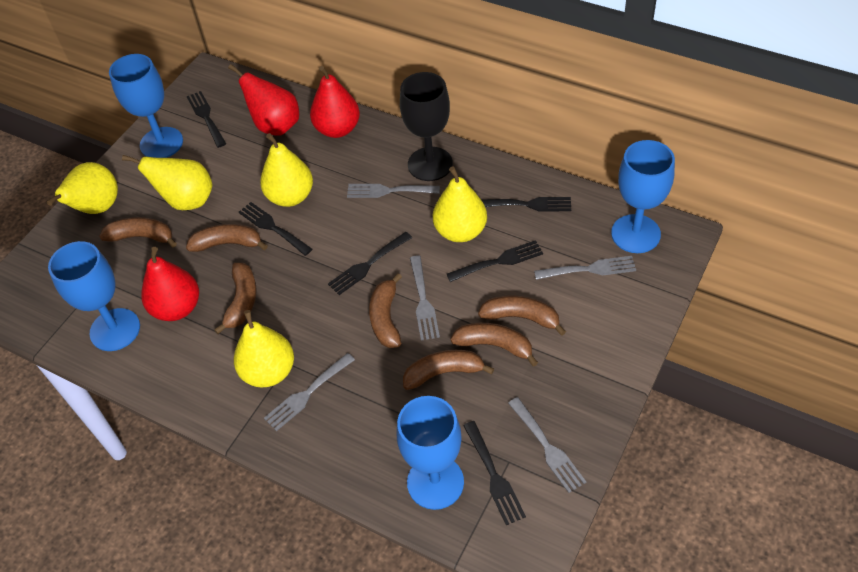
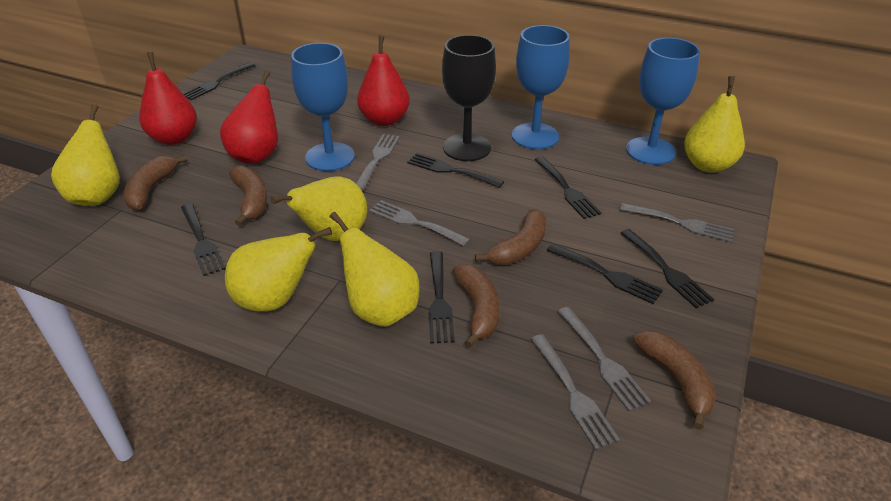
black fork: [186,91,226,148] [239,202,312,256] [328,232,412,295] [447,240,543,282] [463,421,526,525] [482,197,571,212] = 6 -> [181,204,225,276] [183,62,256,100] [407,153,504,188] [428,251,455,343] [535,156,601,219] [547,243,663,304] [620,229,714,308] = 7
blue goblet: [48,241,140,351] [109,54,183,158] [397,396,464,510] [611,140,675,253] = 4 -> [291,43,355,171] [512,25,570,149] [626,38,700,165] = 3
brown banana: [99,217,177,248] [186,224,268,252] [214,263,257,334] [369,273,402,348] [403,350,494,390] [450,323,538,367] [478,295,566,336] = 7 -> [124,155,187,211] [229,166,267,226] [452,264,500,348] [475,209,546,265] [633,330,716,430] = 5

